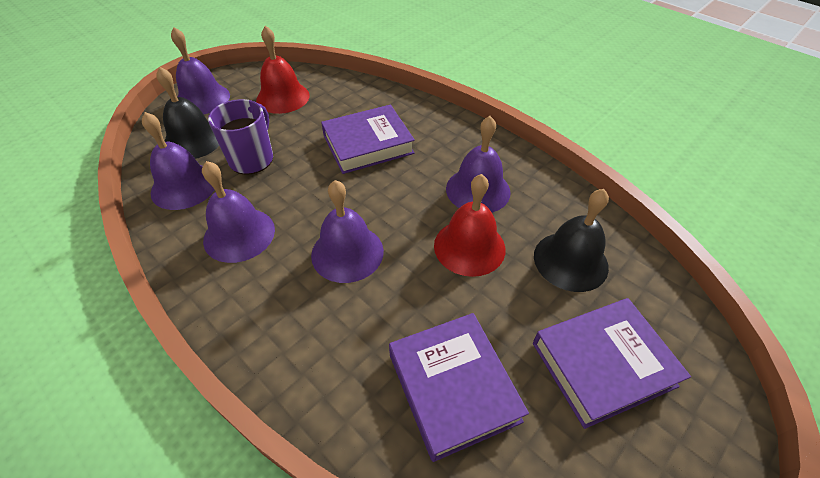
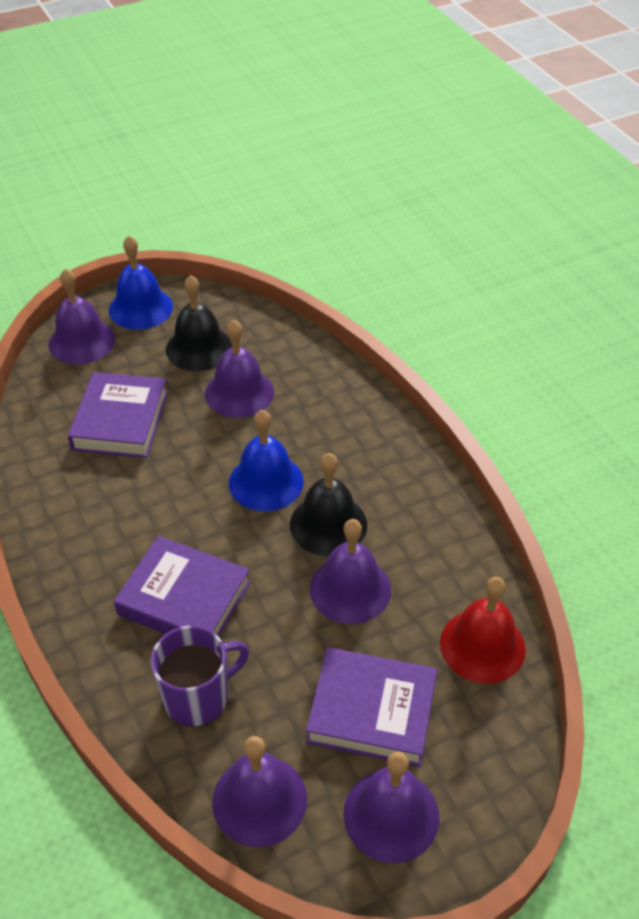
blue bell: none = 0 -> [109,236,173,330] [229,410,304,511] = 2
red bell: [256,26,310,114] [434,174,505,277] = 2 -> [440,577,526,684] = 1

